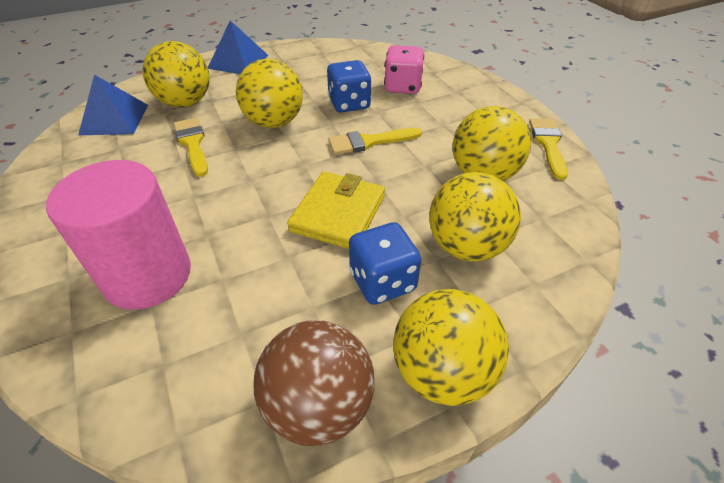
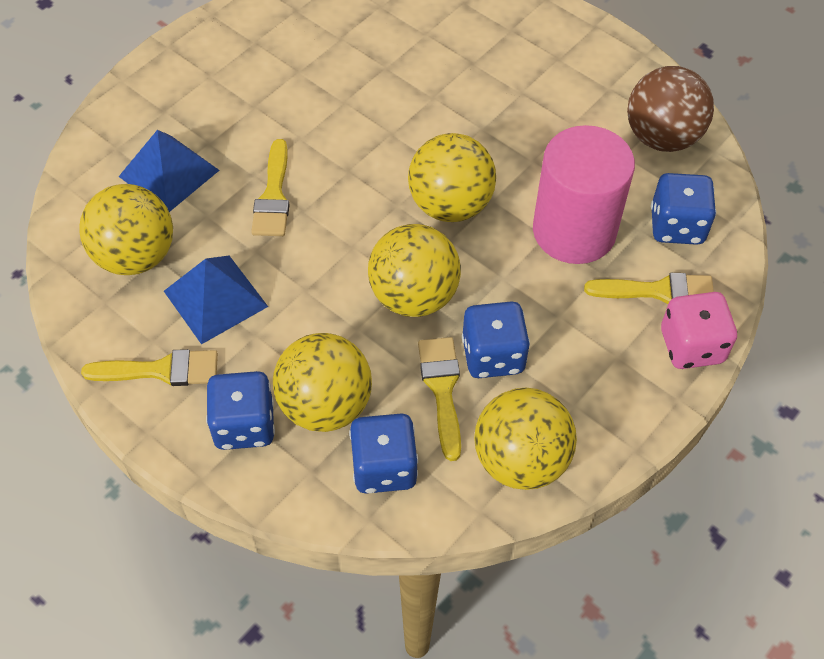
blue dice: [327,60,372,113] [349,222,421,305] = 2 -> [206,371,275,450] [349,414,418,494] [462,301,530,378] [651,173,716,245] = 4
yellow brush: [174,117,208,177] [328,128,422,155] [529,118,568,180] = 3 -> [81,349,218,386] [251,139,289,236] [418,337,461,461] [584,273,714,304] = 4
yellow wallet: [287,172,385,249] = 1 -> none = 0

